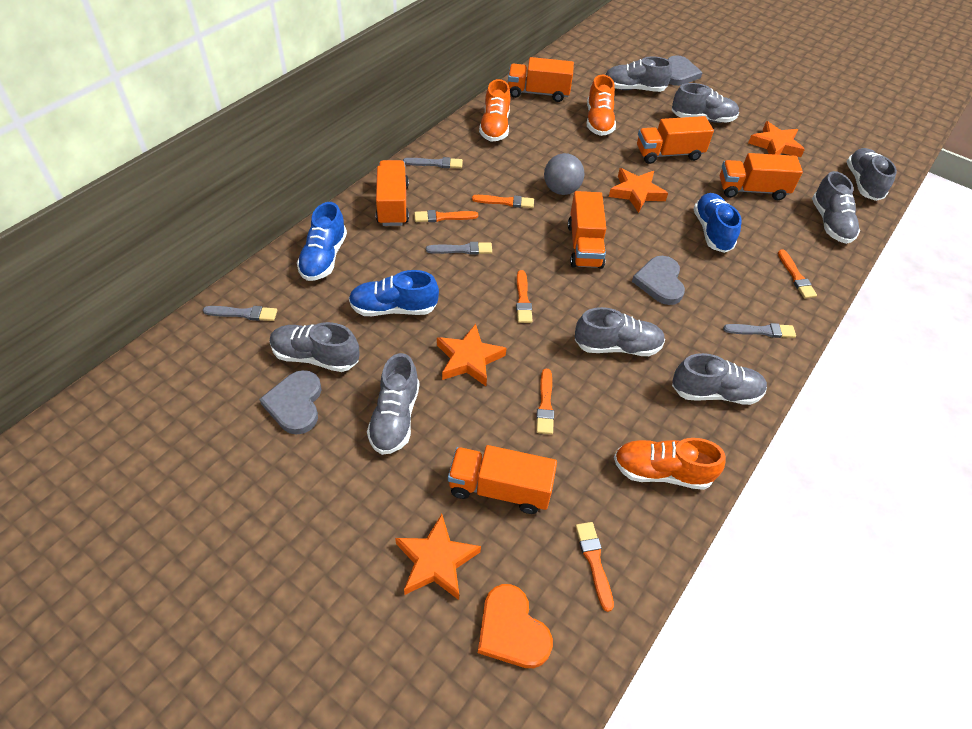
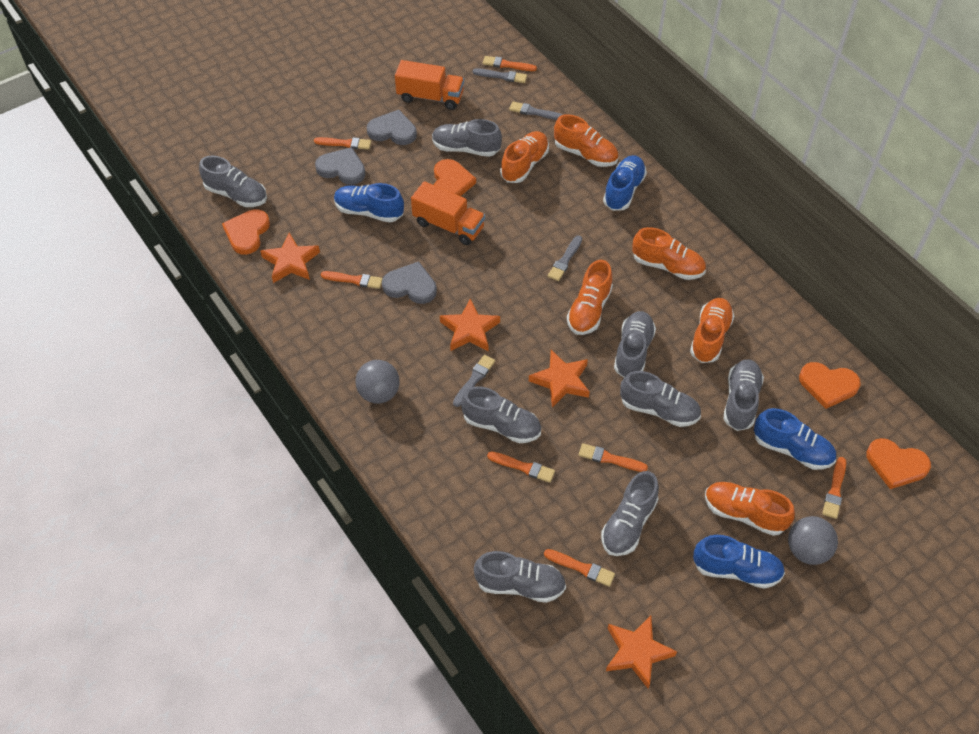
blue shoe: [297,202,347,281] [349,270,439,316] [693,193,742,253] = 3 -> [334,183,404,222] [603,155,647,211] [693,535,785,589] [754,408,836,470] = 4
grey ball: [544,153,584,195] = 1 -> [356,360,400,404] [788,516,838,565] = 2
orange brush: [414,210,478,222] [472,195,534,208] [516,270,533,323] [536,368,554,434] [575,522,614,612] [778,249,817,298] = 6 -> [314,137,371,150] [321,271,383,289] [483,56,537,71] [487,451,555,483] [544,549,615,587] [579,443,648,472] [822,457,846,519] = 7
orange heart: [478,584,553,668] = 1 -> [222,209,270,255] [434,159,476,196] [799,362,861,409] [866,438,931,489] = 4
orange shoe: [479,79,510,142] [587,75,616,136] [614,438,726,490] = 3 -> [500,131,549,183] [554,114,619,167] [567,260,613,335] [632,227,706,280] [690,298,734,363] [705,482,795,536] = 6
orange truck: [376,160,409,226] [448,445,557,514] [508,57,574,102] [568,191,606,269] [637,116,714,164] [720,153,803,200] = 6 -> [395,60,464,110] [411,181,485,245] = 2

